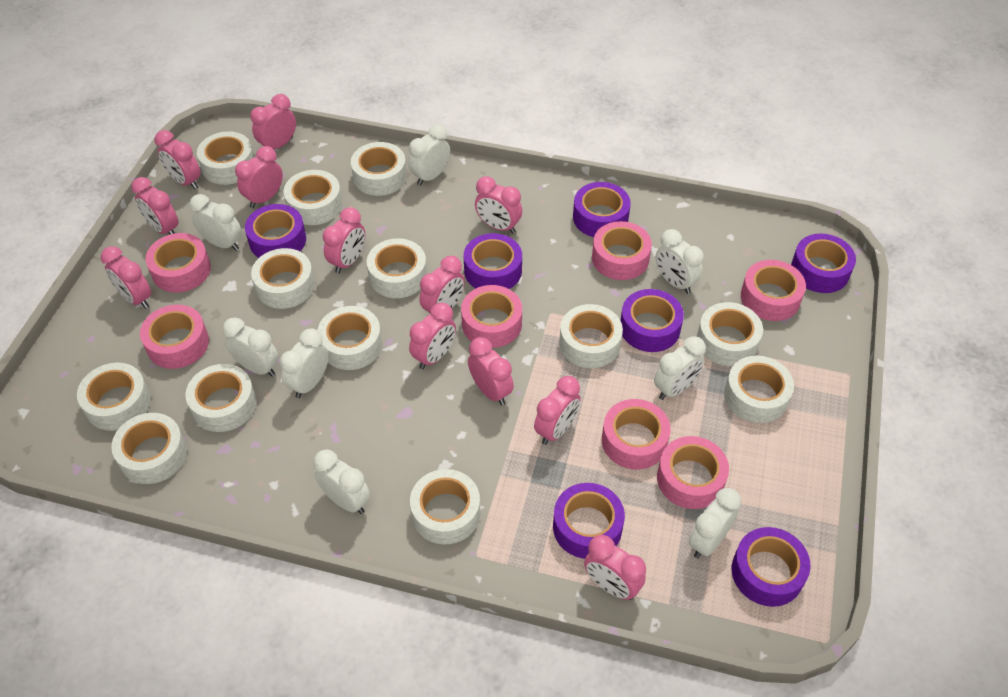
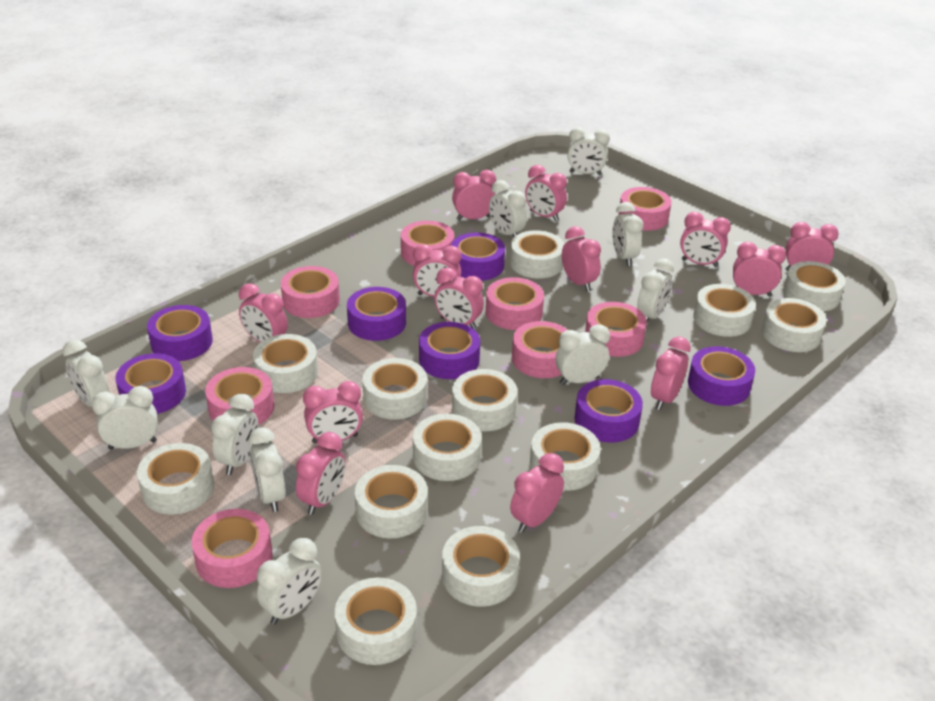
pink clock: [101,246,151,309] [131,177,179,234] [155,130,201,189] [235,146,283,208] [250,94,296,149] [323,207,365,274] [409,303,456,370] [420,256,465,314] [468,337,514,405] [475,176,522,234] [534,376,580,445] [584,535,646,600] = 12 -> [239,283,288,343] [296,432,346,515] [303,381,363,443] [413,244,461,297] [434,268,484,329] [452,170,496,221] [510,453,564,533] [525,165,567,222] [562,226,601,291] [651,337,691,410] [680,212,731,268] [733,242,786,296] [785,222,839,271] = 13
pink tape: [140,305,209,369] [145,233,211,293] [461,285,522,348] [592,221,652,280] [602,399,671,469] [657,436,729,509] [741,260,806,321] = 7 -> [192,509,273,588] [205,367,274,425] [281,266,340,318] [401,221,454,266] [486,277,544,330] [512,321,567,378] [585,302,647,357] [618,187,672,231] = 8
white clock: [189,194,241,251] [223,317,279,377] [280,328,329,398] [313,449,370,514] [408,124,450,186] [654,336,706,400] [656,229,704,294] [689,488,741,558] = 8 -> [62,339,110,407] [92,386,158,450] [211,394,259,475] [248,427,286,512] [257,538,322,624] [489,180,527,237] [555,324,610,385] [567,127,610,176] [613,202,644,266] [637,258,674,322] = 10

